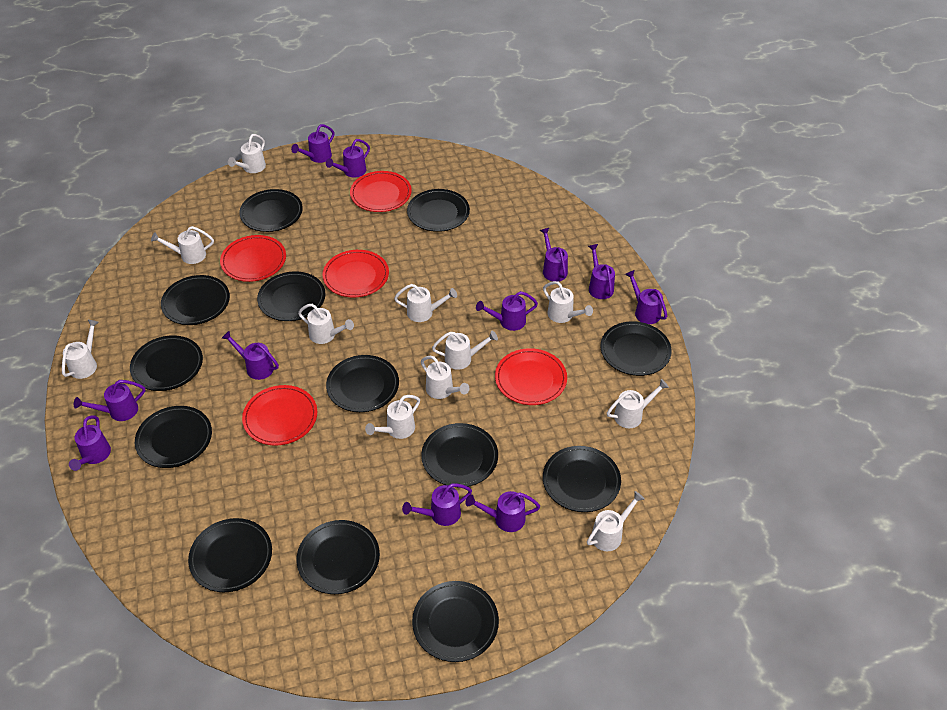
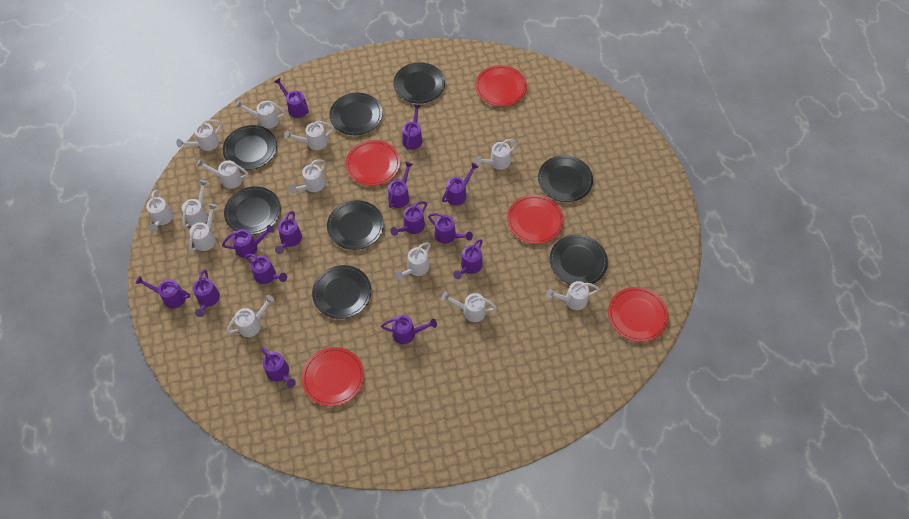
black plate: [130,335,203,391] [135,406,212,468] [161,275,230,325] [188,518,272,592] [239,189,303,232] [257,272,325,321] [296,520,380,594] [326,355,399,412] [407,189,470,232] [412,581,499,662] [421,423,498,487] [543,446,621,512] [600,321,672,376] = 13 -> [223,125,277,170] [224,186,281,235] [312,265,372,319] [327,200,384,250] [330,93,383,135] [393,62,445,104] [538,155,593,202] [550,235,608,286] = 8
purple watering can: [69,416,111,471] [74,380,145,421] [221,331,279,380] [291,124,334,163] [326,139,370,178] [402,483,472,526] [466,491,540,532] [476,291,538,331] [540,228,568,282] [588,244,615,299] [625,270,667,324] = 11 -> [135,276,191,308] [193,270,220,317] [222,225,274,258] [245,254,287,284] [261,347,296,388] [274,78,309,118] [275,211,302,254] [381,315,437,344] [388,162,413,208] [390,201,427,236] [402,104,422,150] [428,213,473,244] [442,162,479,205] [453,239,483,279] = 14
white watering can: [62,320,99,379] [151,226,214,264] [228,134,266,173] [298,304,354,344] [365,395,420,439] [394,284,457,322] [421,356,469,399] [432,331,498,370] [543,281,593,323] [587,491,645,551] [607,379,669,428] = 11 -> [146,190,173,232] [176,119,222,151] [182,180,208,228] [189,203,217,252] [196,159,248,189] [226,295,275,337] [235,100,286,128] [284,121,334,150] [289,159,326,194] [395,242,431,280] [441,292,497,322] [475,139,517,170] [546,281,599,310] = 13

